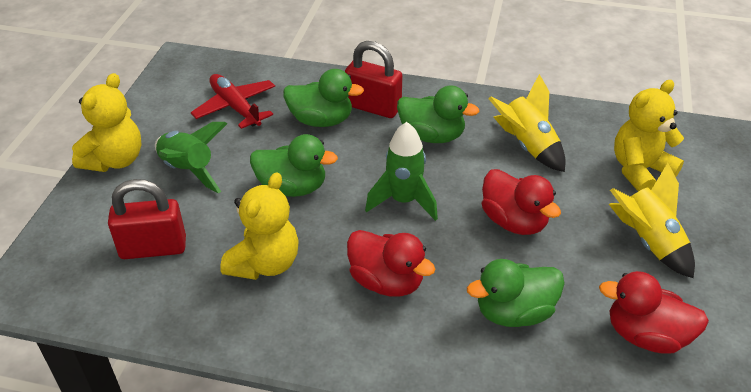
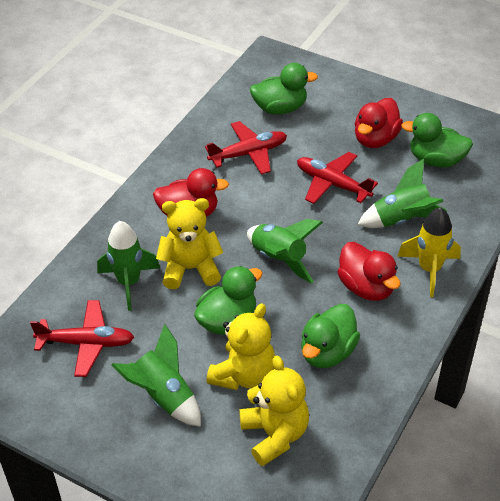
green rocket: [155,122,227,193] [365,122,438,221] = 2 -> [97,221,160,311] [111,324,201,427] [247,219,323,284] [358,159,447,228] = 4
red padlock: [108,179,186,259] [345,41,402,118] = 2 -> none = 0
red plane: [191,74,275,129] = 1 -> [30,300,134,377] [205,121,287,174] [297,152,378,204] = 3
yellow rocket: [488,74,566,172] [609,163,695,278] = 2 -> [398,207,461,297] = 1

